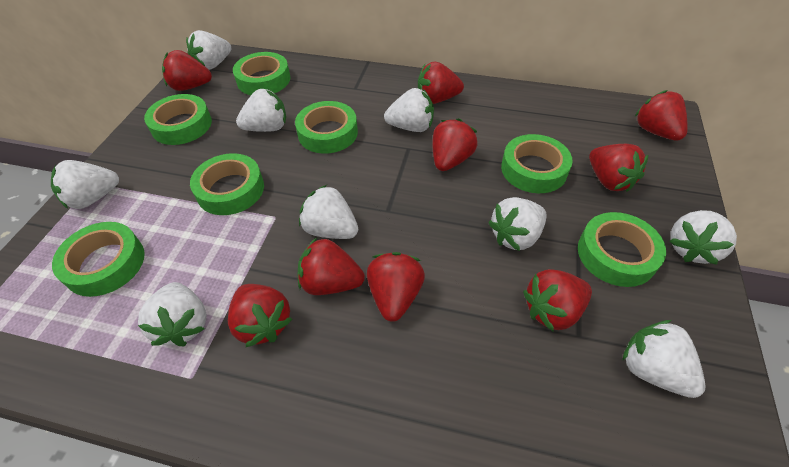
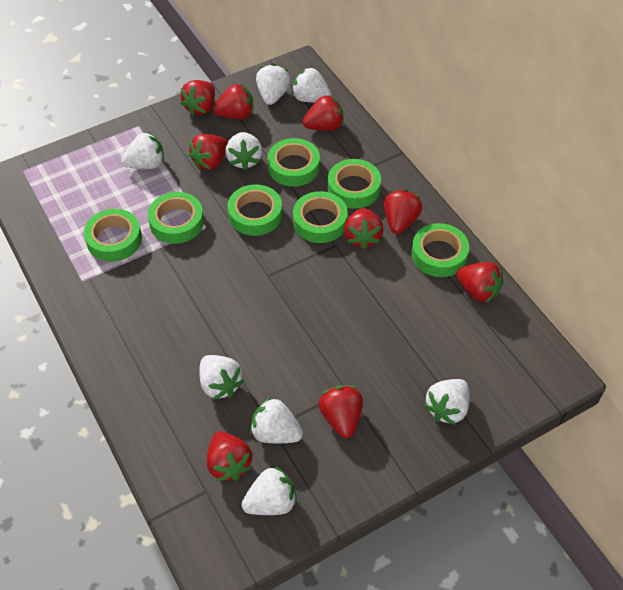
white strawberry: [51,160,119,209] [138,282,207,346] [186,30,231,70] [236,89,286,132] [299,185,358,239] [384,88,434,132] [488,197,546,251] [622,320,706,398] [670,210,737,265] = 9 -> [121,132,164,169] [199,355,244,400] [225,132,262,170] [242,466,297,515] [250,397,303,444] [256,64,291,105] [292,67,332,103] [424,379,470,425] = 8

